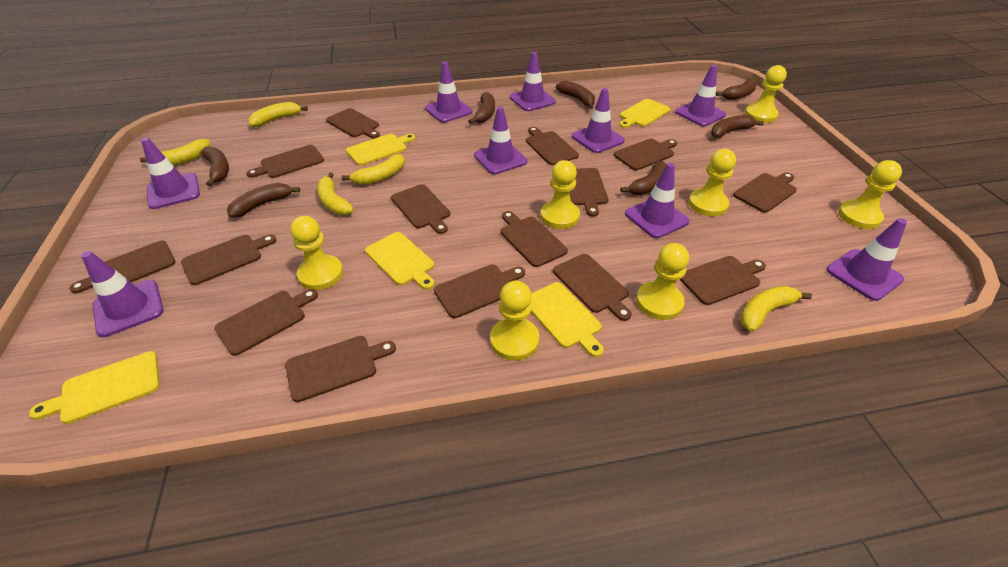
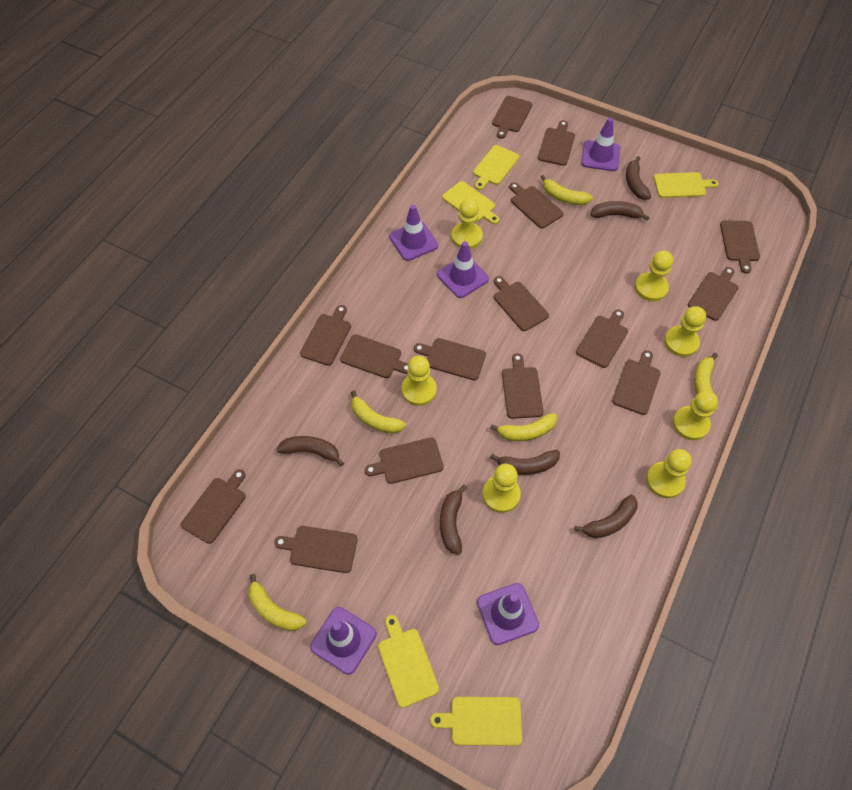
brown banana: [201,146,229,186] [227,183,300,218] [468,92,495,124] [556,81,595,109] [620,161,667,195] [711,115,764,138] [716,77,758,100] = 7 -> [276,436,344,467] [440,485,467,555] [490,450,560,475] [574,495,638,538] [590,201,649,220] [626,156,651,200] = 6
purple traffic cone: [81,251,164,337] [141,138,200,209] [425,62,473,123] [474,107,527,174] [510,52,556,111] [572,88,625,153] [625,163,690,238] [675,65,726,126] [826,218,907,301] = 9 -> [310,607,377,675] [389,205,438,261] [437,241,489,298] [477,583,539,645] [581,117,620,171] = 5

